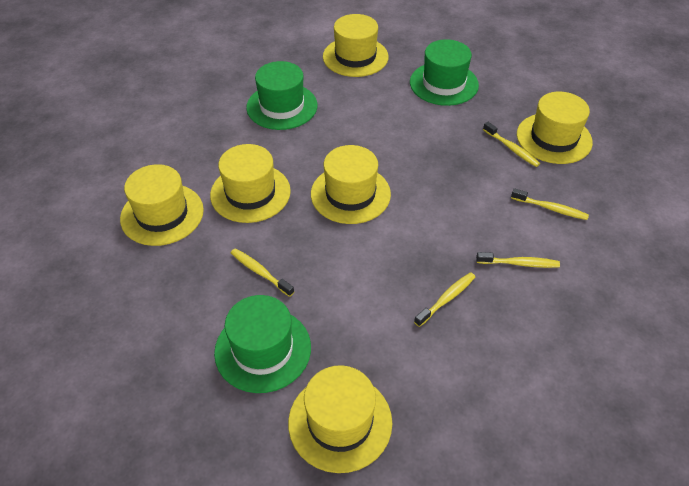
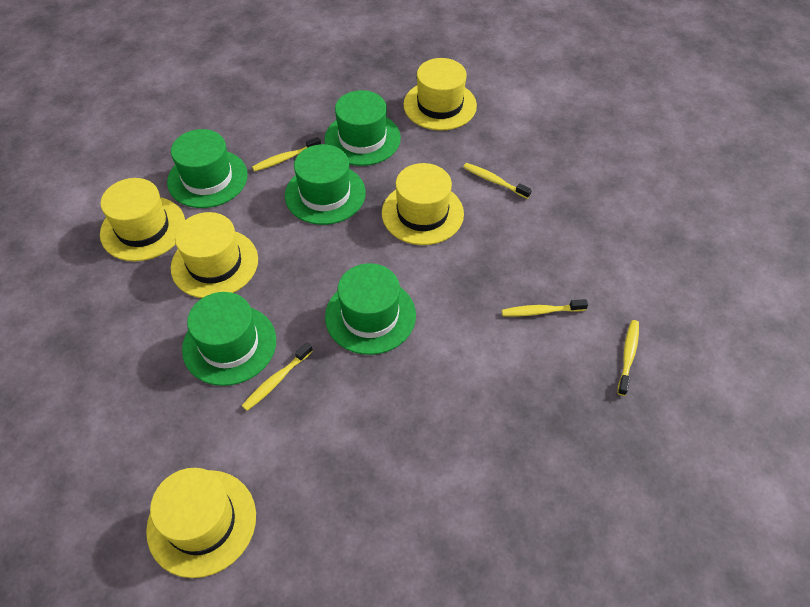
green hat: [214,295,311,393] [246,61,317,130] [410,39,479,106] = 3 -> [167,129,248,208] [182,292,276,386] [285,144,366,225] [325,90,401,166] [325,263,416,355] = 5
yellow hat: [120,164,204,246] [210,144,291,223] [288,365,392,473] [311,145,391,224] [323,14,389,77] [517,92,593,164] = 6 -> [100,178,185,261] [146,468,256,578] [171,212,258,298] [382,163,464,245] [403,58,477,131] = 5

